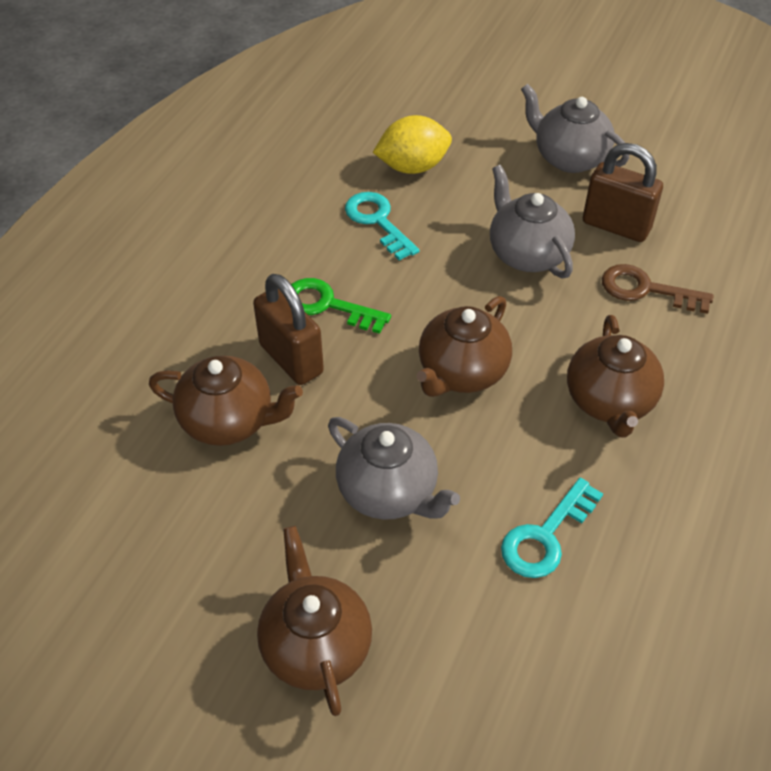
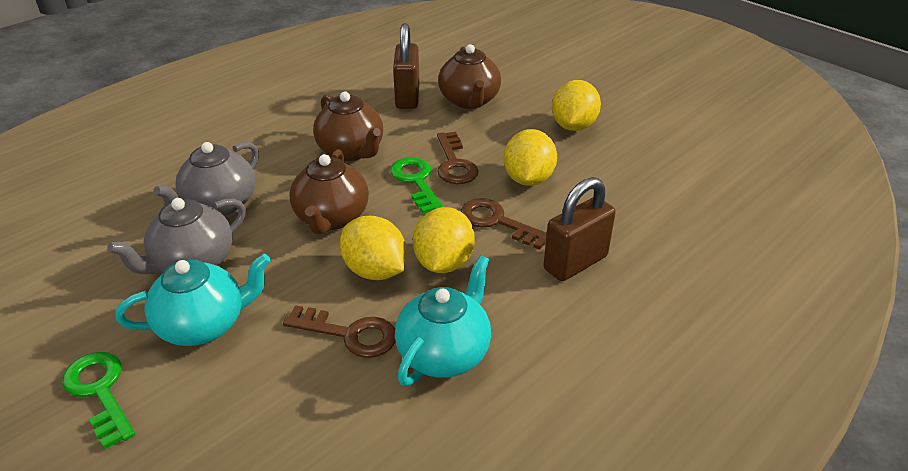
brown key: [602,264,714,314] = 1 -> [283,305,396,358] [437,132,479,184] [461,198,547,250] = 3
brown teapot: [149,355,303,446] [257,526,372,716] [417,296,512,397] [567,315,664,437] = 4 -> [289,149,369,234] [313,92,383,161] [438,44,501,109] = 3
green key: [291,278,391,334] = 1 -> [62,352,135,449] [390,157,444,214] = 2
grey teapot: [328,417,460,520] [490,165,575,278] [521,84,629,173] = 3 -> [107,198,246,274] [153,142,259,216] = 2
turquoise key: [345,192,420,261] [501,478,603,578] = 2 -> none = 0
turquoise teapot: none = 0 -> [116,254,271,346] [395,255,491,386] = 2
yellow lemon: [373,115,452,174] = 1 -> [340,216,407,280] [413,207,475,273] [504,129,557,186] [552,80,601,131] = 4

